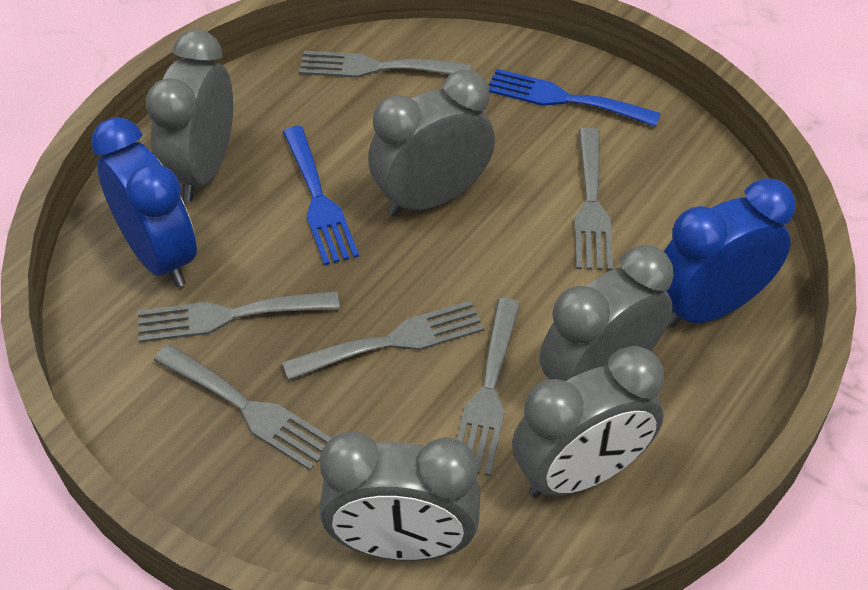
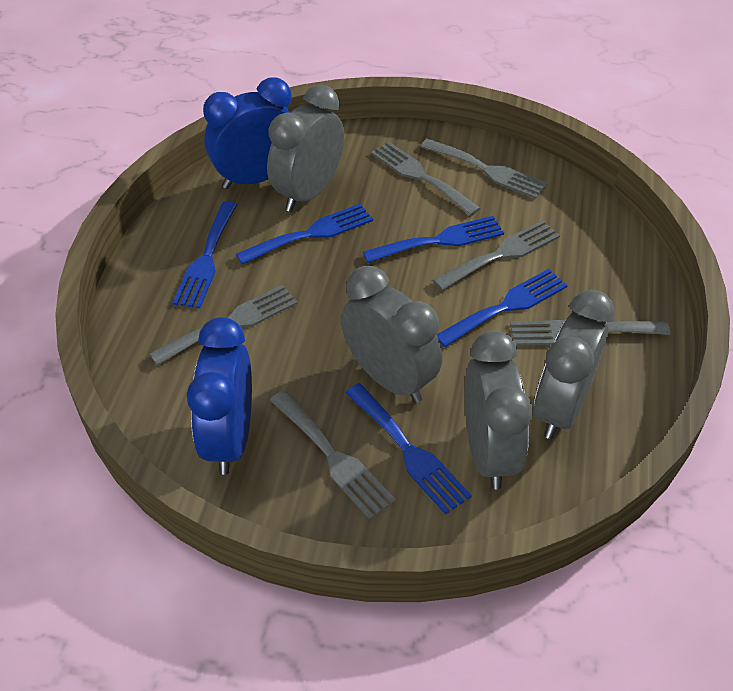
blue fork: [283,126,359,265] [489,69,661,127] = 2 -> [172,201,237,309] [236,203,373,265] [345,383,472,515] [363,216,504,263] [436,269,568,347] = 5
grey clock: [146,30,233,202] [319,431,481,561] [368,70,495,216] [512,346,664,498] [539,245,673,381] = 5 -> [267,85,345,212] [341,266,442,403] [465,330,533,489] [534,290,615,439] = 4

